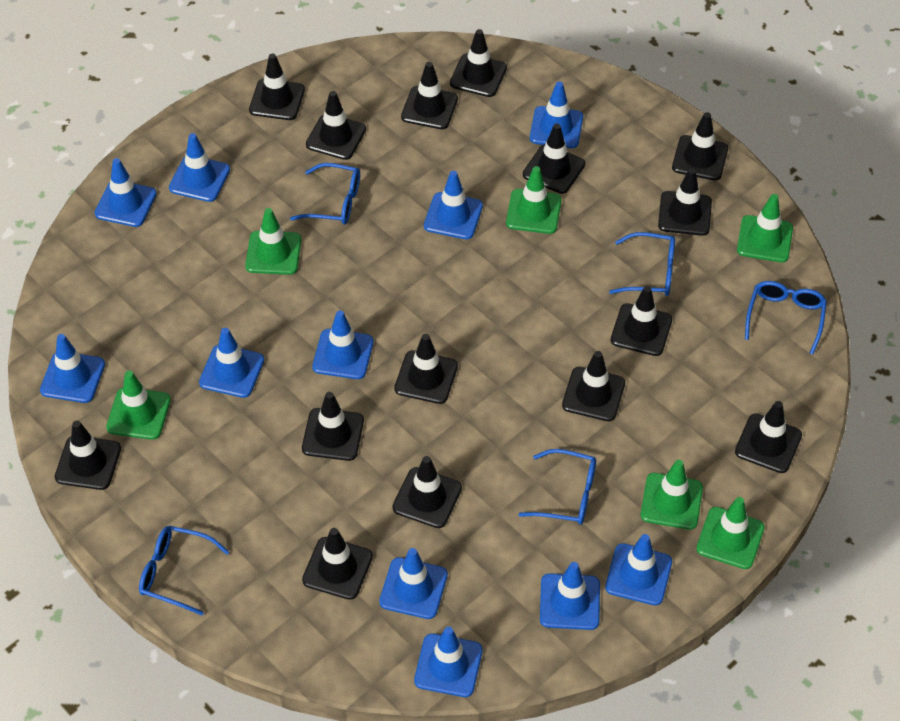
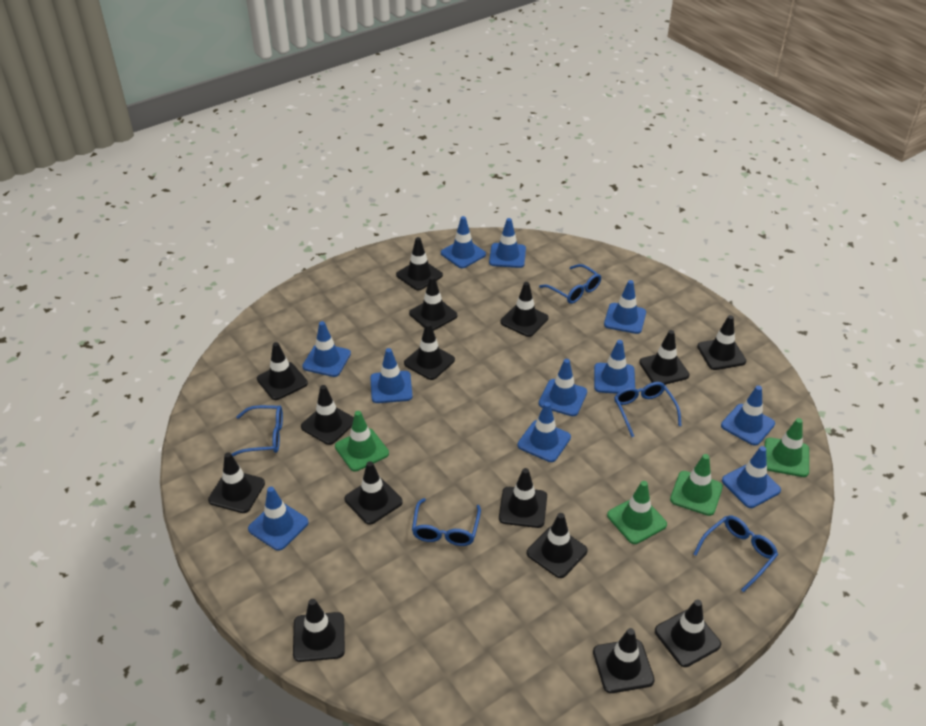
green traffic cone: [106,371,171,440] [246,208,301,275] [506,166,562,234] [641,460,703,530] [696,497,765,569] [737,194,793,262] = 6 -> [335,411,389,471] [607,481,667,544] [670,454,723,516] [765,418,809,477] = 4

